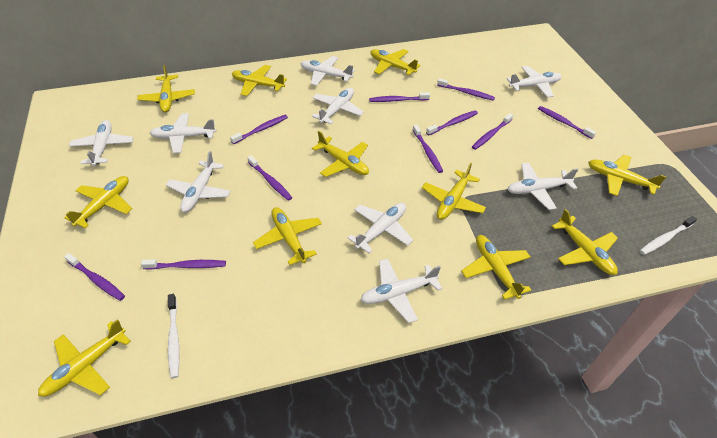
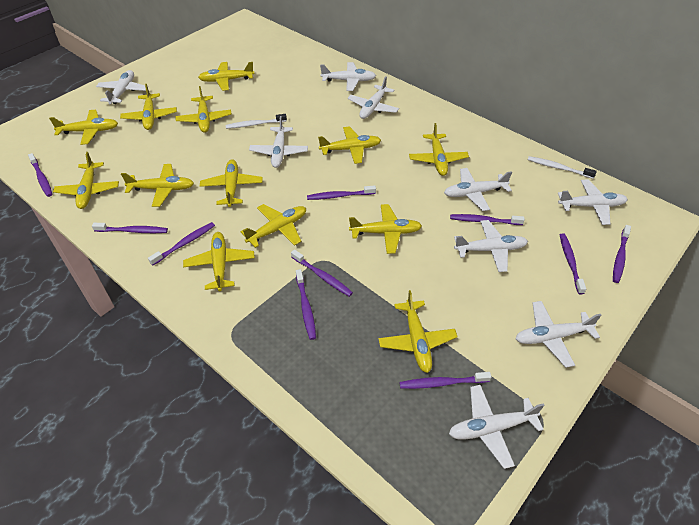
yellow plane: [38,319,131,397] [64,176,132,228] [137,65,195,113] [232,65,287,96] [253,207,322,265] [312,131,369,177] [371,49,421,75] [422,163,486,220] [461,235,531,300] [552,209,618,275] [588,155,666,196] = 11 -> [49,110,118,145] [53,152,119,209] [120,84,177,130] [121,164,194,207] [175,86,231,133] [183,232,255,291] [198,62,255,91] [200,159,263,207] [240,204,306,248] [318,126,381,164] [349,204,422,254] [378,290,458,373] [409,123,469,176] = 13

